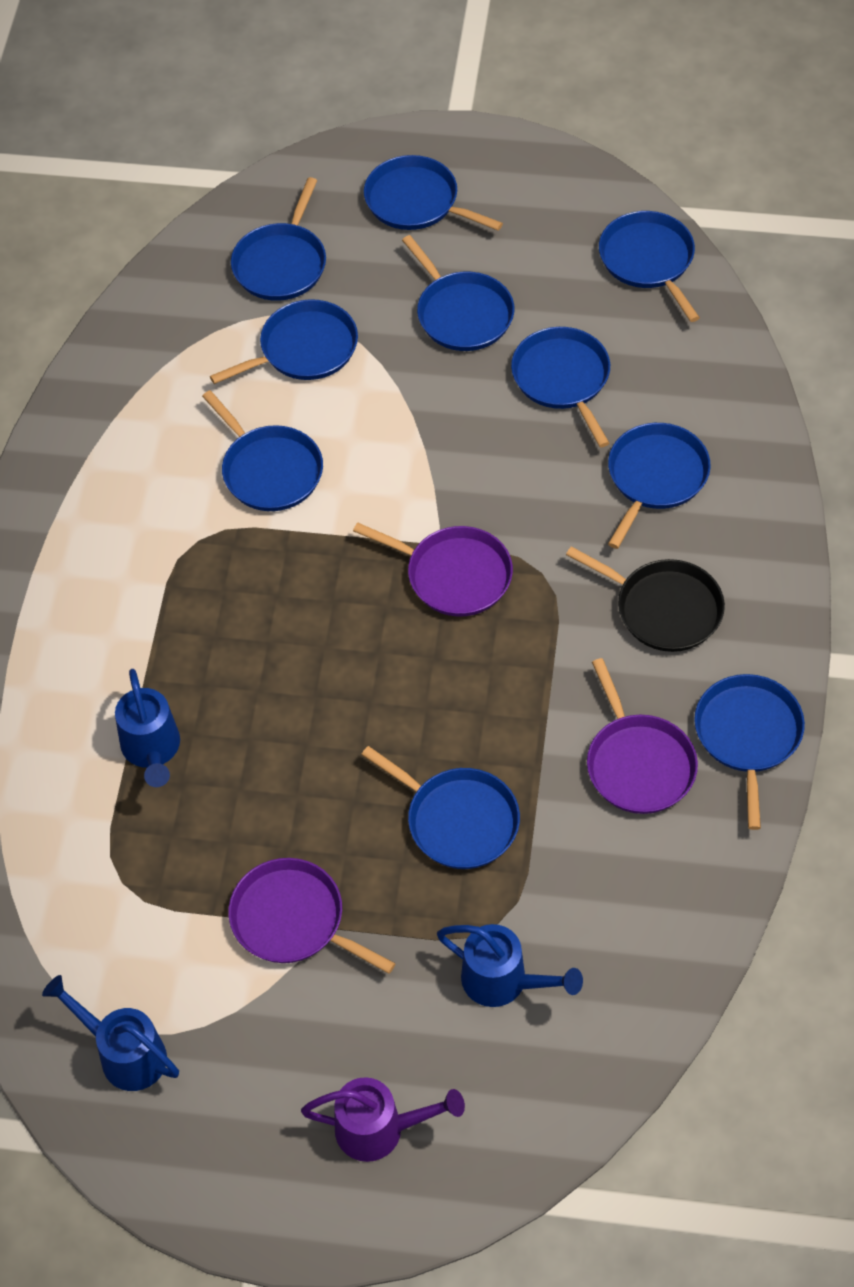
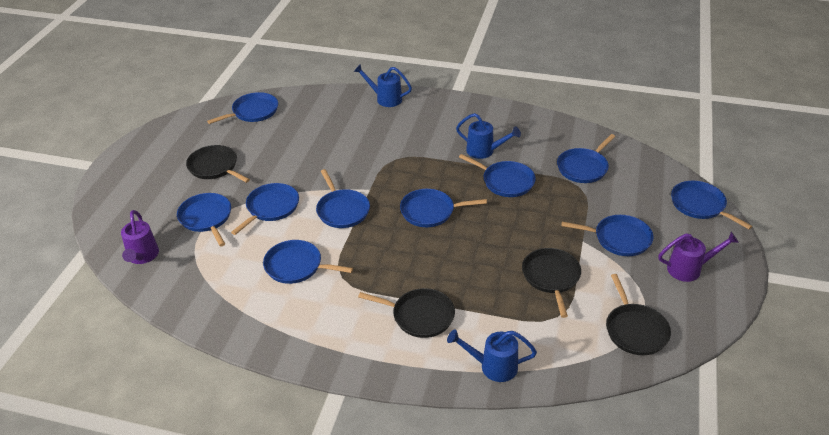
black pan: [566,546,725,652] = 1 -> [186,145,250,183] [358,288,455,338] [522,248,581,318] [606,274,671,355] = 4
purple pan: [228,858,396,974] [353,522,513,616] [587,658,698,814] = 3 -> none = 0
purple watering can: [301,1077,465,1162] = 1 -> [121,210,159,264] [658,232,739,282] = 2

